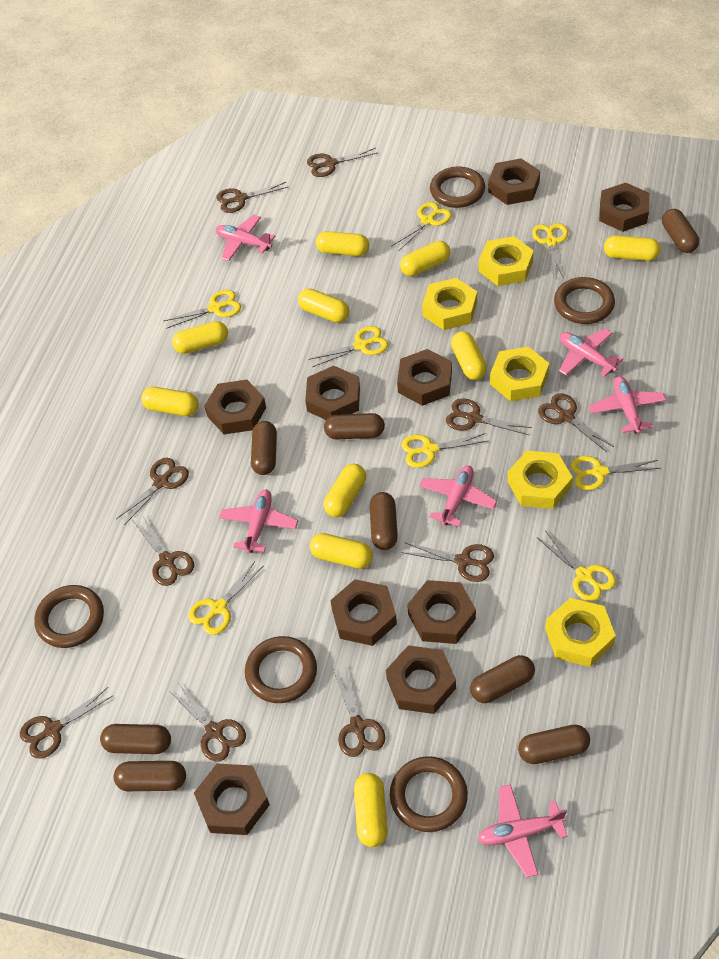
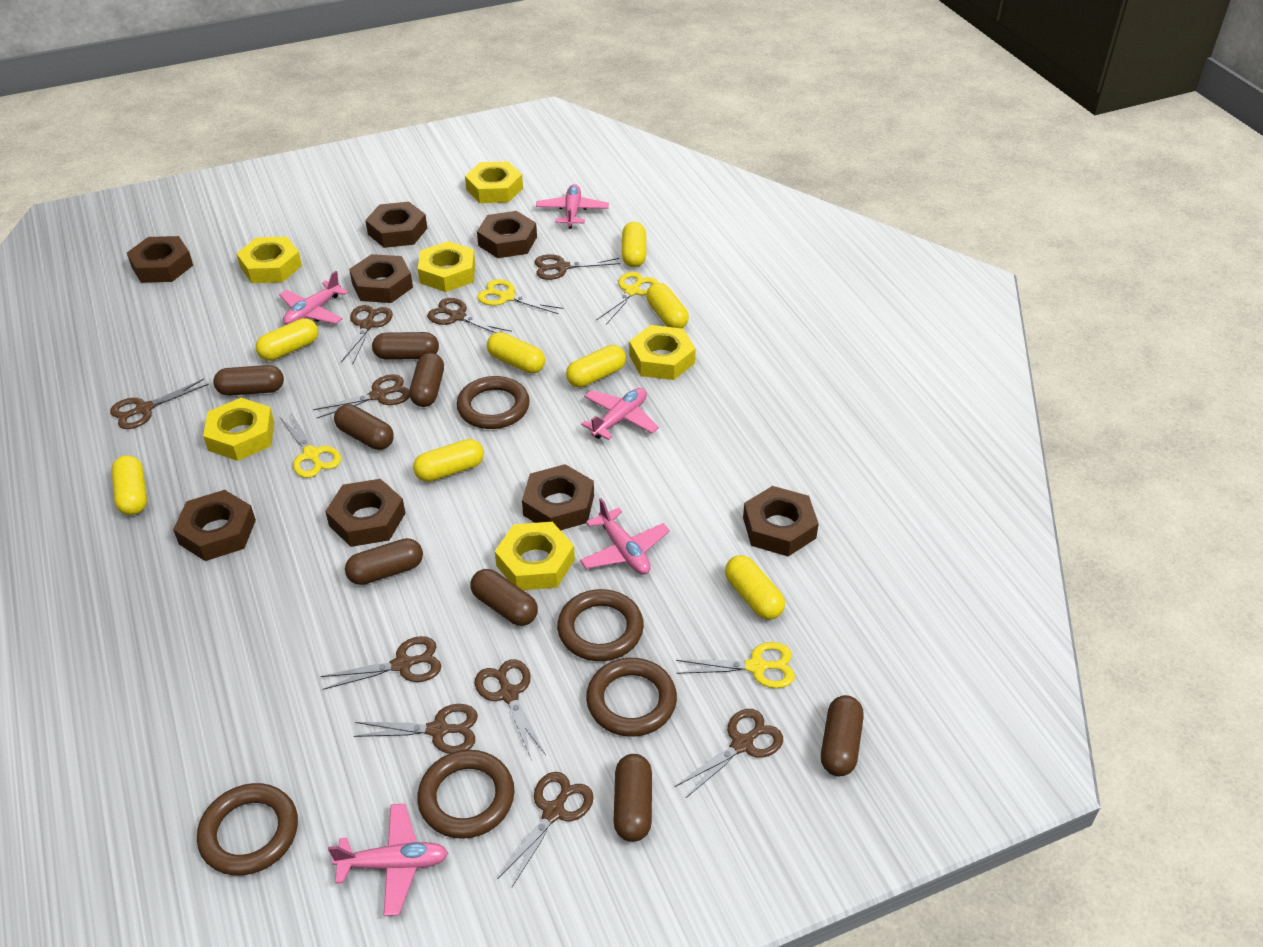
brown nut: [194,764,270,835] [204,380,266,434] [305,366,360,420] [330,579,397,646] [386,645,456,714] [397,349,452,406] [407,580,476,644] [488,159,540,205] [599,183,649,232] = 9 -> [127,236,193,283] [173,490,256,561] [325,479,405,547] [349,254,413,303] [365,202,427,248] [477,211,537,258] [522,464,594,530] [743,486,819,556] = 8
pink plane: [216,215,275,261] [219,489,298,554] [419,465,497,527] [478,784,567,877] [559,328,623,377] [589,376,666,434] = 6 -> [279,271,348,325] [328,804,448,916] [536,184,609,229] [580,498,670,575] [581,388,659,440] = 5
yellow capsule: [141,387,199,416] [172,321,228,354] [298,289,349,323] [310,533,373,569] [316,231,369,256] [324,464,366,517] [354,773,387,847] [400,241,450,276] [451,331,487,380] [604,235,661,261] = 10 -> [111,455,147,515] [256,318,318,361] [413,439,484,482] [487,332,545,374] [566,345,626,388] [622,222,646,267] [646,283,689,328] [725,555,785,620] = 8
yellow nut: [422,278,477,330] [479,236,534,286] [490,347,549,401] [508,451,573,509] [545,598,616,667] = 5 -> [203,398,274,461] [236,237,302,283] [418,241,475,292] [465,162,523,203] [495,522,575,590] [629,325,696,380] = 6
yellow scissors: [164,290,241,329] [188,561,264,635] [308,326,388,367] [391,202,452,252] [401,433,487,468] [532,223,568,279] [536,531,616,602] [570,456,661,490] = 8 -> [280,413,341,478] [477,279,563,314] [596,272,658,324] [676,642,795,688] = 4

